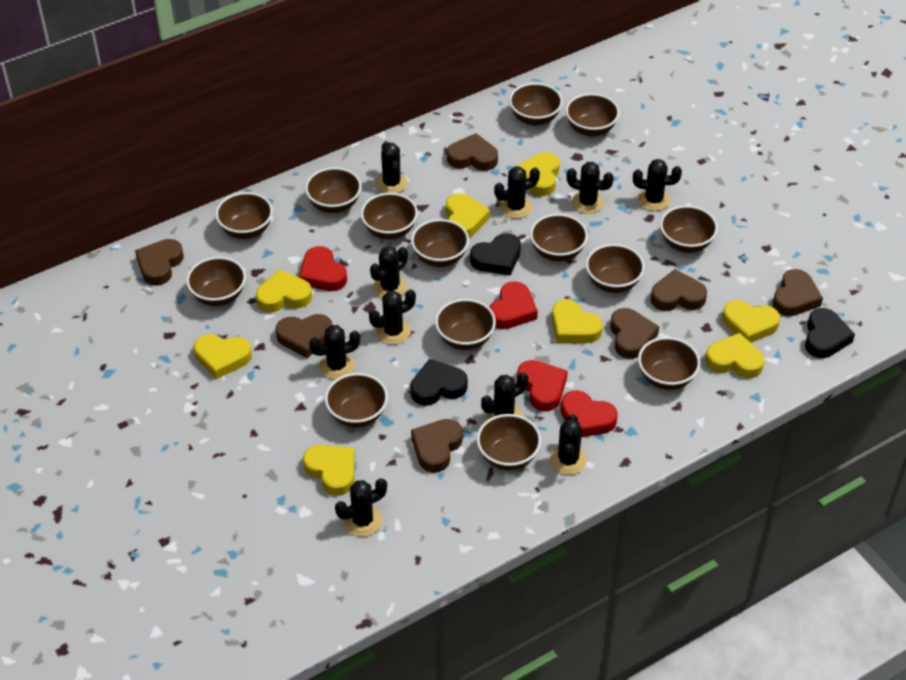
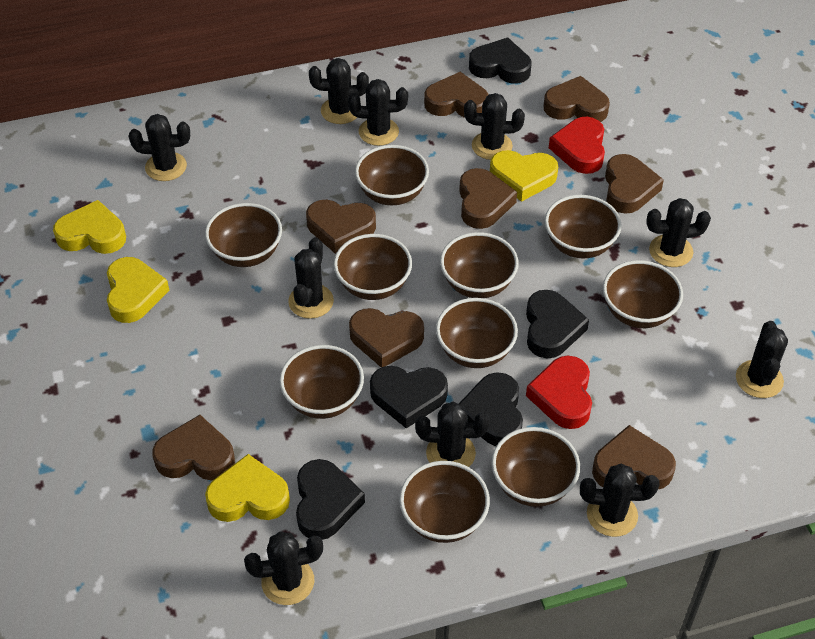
black heart: [410,359,468,406] [470,233,521,275] [805,308,855,358] = 3 -> [296,459,365,540] [370,366,448,428] [459,372,523,446] [469,37,532,84] [526,290,589,359] = 5
brown bowl: [186,257,246,306] [215,192,273,239] [305,167,362,213] [324,373,388,427] [360,193,418,239] [411,219,469,267] [435,299,496,350] [476,414,541,470] [509,83,563,126] [530,214,588,261] [565,93,620,137] [585,244,645,293] [638,337,700,390] [660,205,718,253] = 14 -> [205,203,282,267] [279,345,364,419] [333,234,412,300] [355,145,429,205] [399,461,490,543] [436,298,518,368] [440,232,519,298] [492,427,580,507] [545,195,622,258] [603,260,683,328] = 10
brown heart: [135,239,184,286] [276,314,332,358] [411,419,463,473] [447,133,498,171] [610,308,659,359] [651,269,707,311] [773,269,823,316] = 7 -> [152,415,235,480] [306,200,376,254] [349,308,424,368] [424,72,489,118] [459,168,517,229] [544,76,610,122] [592,425,676,489] [605,154,664,214] = 8
red heart: [299,246,347,291] [489,281,538,329] [517,360,568,411] [561,390,618,437] = 4 -> [526,356,592,429] [549,117,605,174] = 2
yellow heart: [194,334,252,379] [256,269,312,312] [303,445,355,496] [446,193,490,238] [516,152,560,196] [552,299,603,343] [705,333,764,378] [722,300,780,343] = 8 -> [53,200,126,254] [107,257,169,323] [205,454,290,522] [490,150,558,202] = 4

